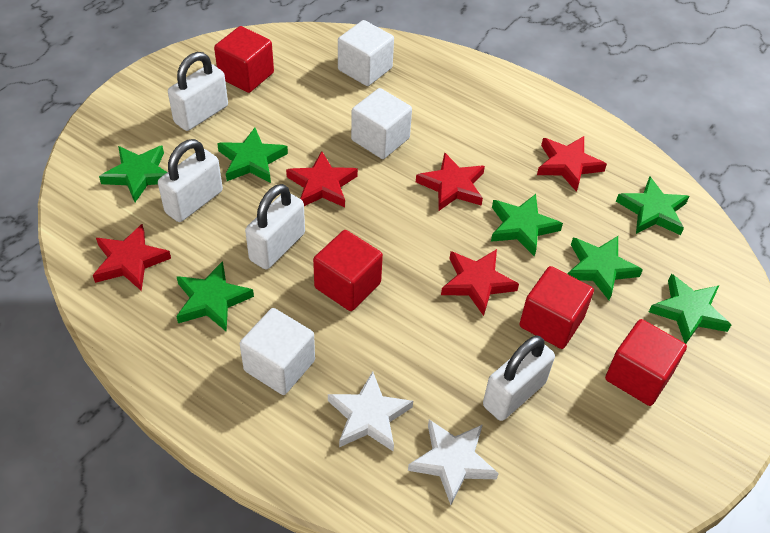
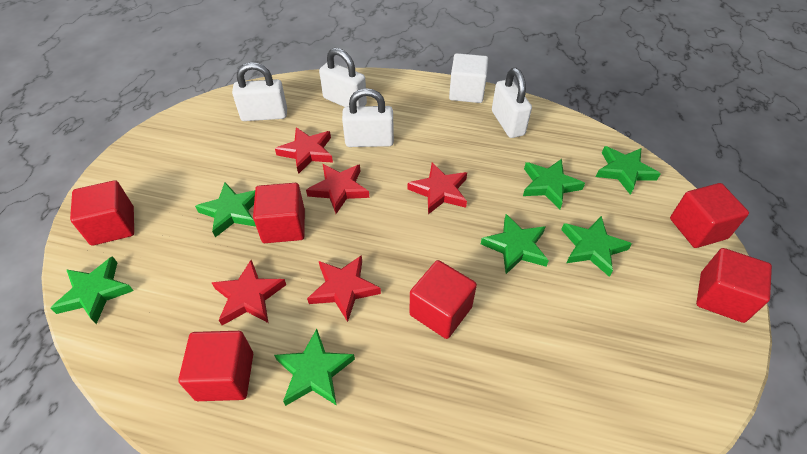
red cube: [214,26,274,93] [313,230,383,311] [519,266,594,349] [605,319,687,406] = 4 -> [70,180,134,246] [178,331,253,401] [253,183,305,243] [409,260,477,339] [670,183,749,248] [696,248,772,323] = 6
white cube: [240,308,315,395] [338,20,394,86] [351,88,412,159] = 3 -> [449,53,488,103] = 1
white star: [328,371,413,451] [408,420,499,505] = 2 -> none = 0

